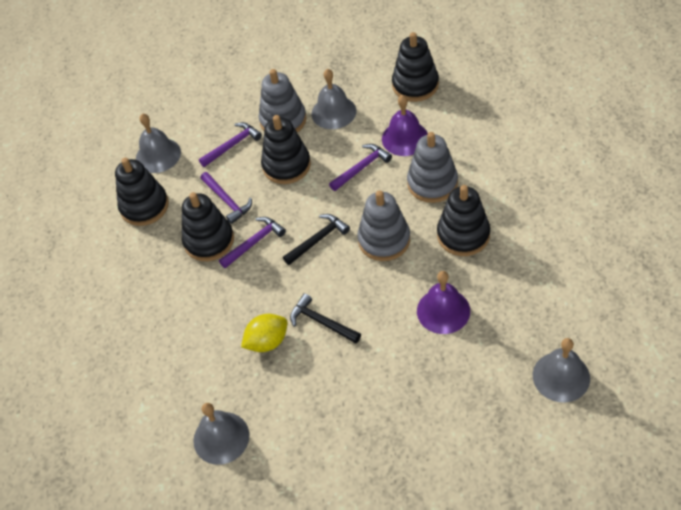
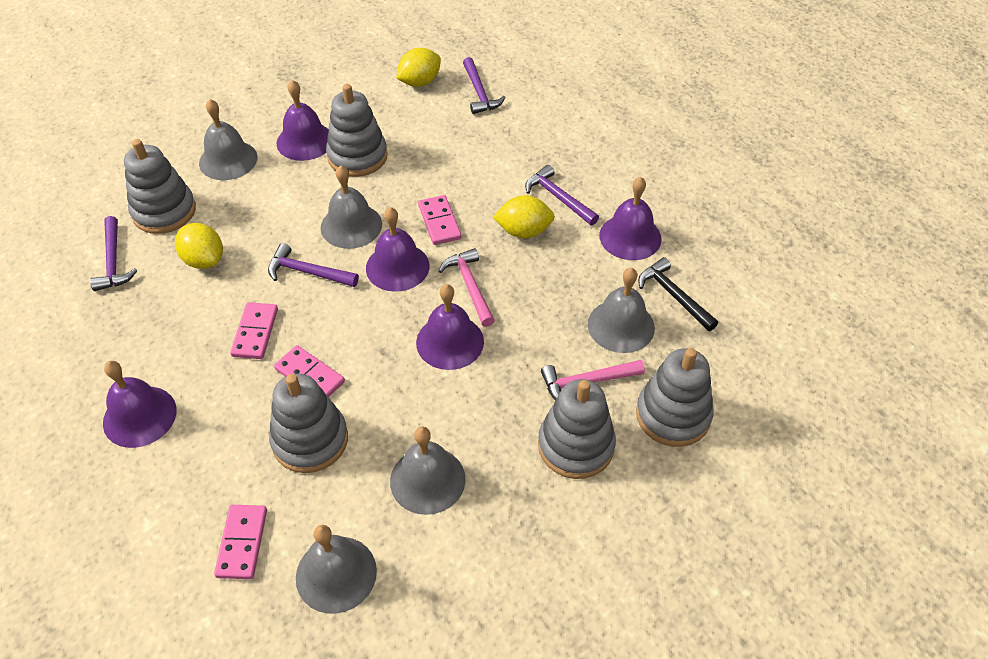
black hammer: [283,214,350,265] [290,293,361,343] = 2 -> [638,257,718,331] = 1
black stacking toy: [115,158,169,226] [182,192,234,261] [261,115,311,184] [392,32,439,102] [437,185,490,256] = 5 -> none = 0
grey bell: [136,113,181,173] [193,403,249,465] [312,69,356,129] [533,338,590,402] = 4 -> [199,99,257,180] [296,525,377,614] [321,165,382,249] [390,427,466,515] [588,268,655,353] = 5
grey stacking toy: [258,69,307,132] [357,190,410,261] [407,132,458,203] = 3 -> [124,139,196,234] [269,374,348,473] [326,84,388,177] [538,379,616,479] [636,348,714,447] = 5
pink domino: none = 0 -> [214,505,267,579] [230,302,278,359] [274,345,345,397] [418,195,461,245] = 4
pink hammer: none = 0 -> [439,248,495,327] [541,360,645,400] = 2
purple bell: [382,95,428,156] [417,271,470,334] = 2 -> [103,361,177,448] [277,80,329,161] [366,207,429,292] [416,284,484,370] [599,177,662,260] = 5
yellow lemon: [241,314,288,352] = 1 -> [175,223,223,269] [396,48,441,87] [493,195,555,238] = 3

